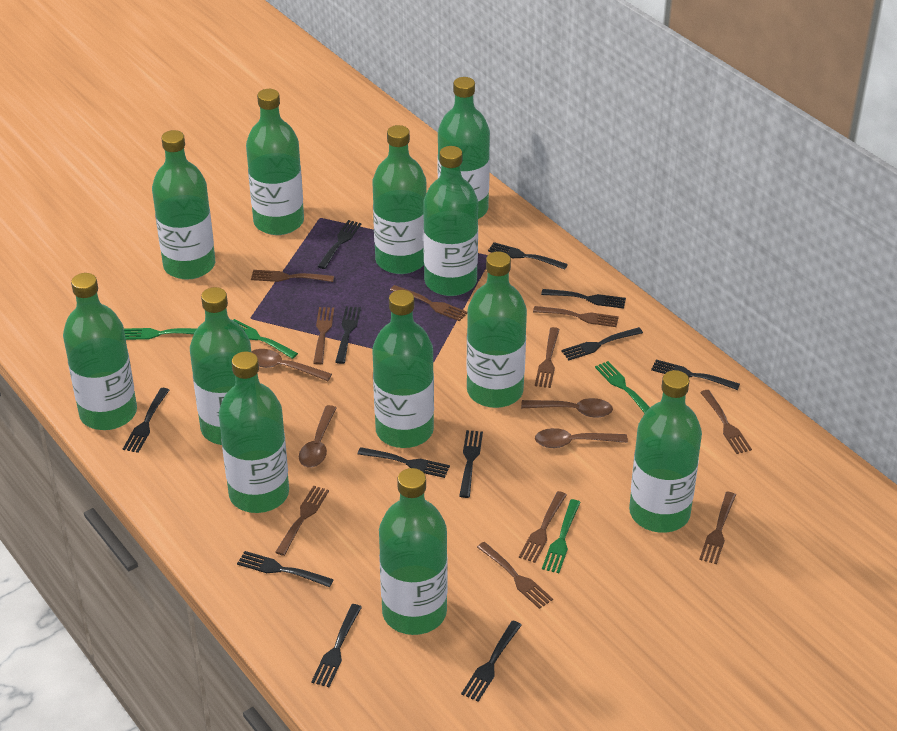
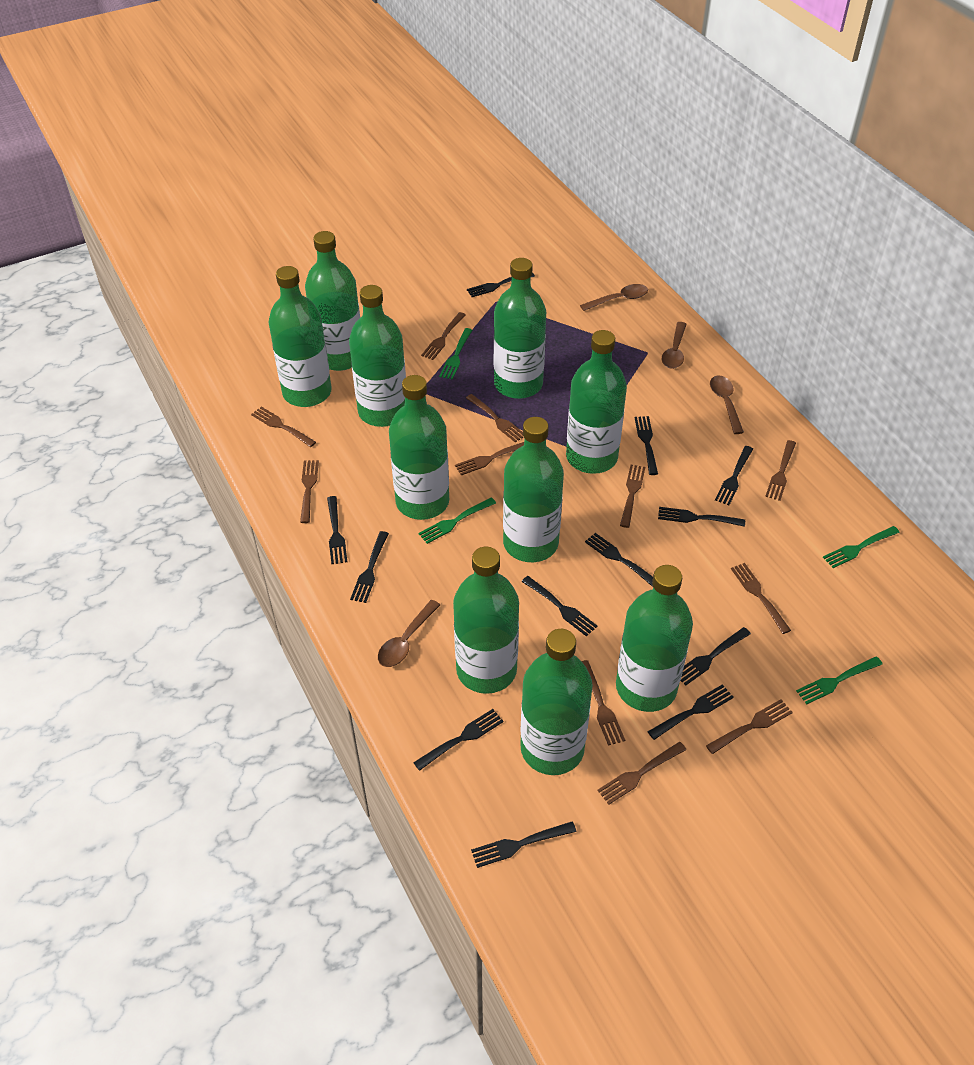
brown fork: [251,270,334,282] [275,485,329,556] [313,307,334,365] [390,285,468,321] [477,542,553,609] [519,491,567,563] [533,306,619,327] [535,327,560,388] [699,492,736,564] [700,390,752,454] = 10 -> [251,407,316,447] [300,460,319,523] [421,312,466,360] [455,442,524,475] [466,394,523,443] [582,660,625,746] [597,742,686,805] [620,465,645,528] [706,699,793,754] [731,563,791,634] [765,440,796,501] = 11
green bottle: [63,273,137,430] [152,130,215,280] [190,287,251,445] [219,352,289,513] [246,89,304,235] [372,125,426,274] [372,290,434,448] [379,468,447,635] [423,146,478,296] [438,77,490,219] [467,251,527,408] [629,370,702,533] = 12 -> [268,266,332,407] [305,231,360,371] [349,285,406,427] [389,375,449,520] [453,547,519,694] [494,258,546,399] [503,417,564,562] [520,629,593,775] [566,330,627,474] [616,565,693,712] = 10

